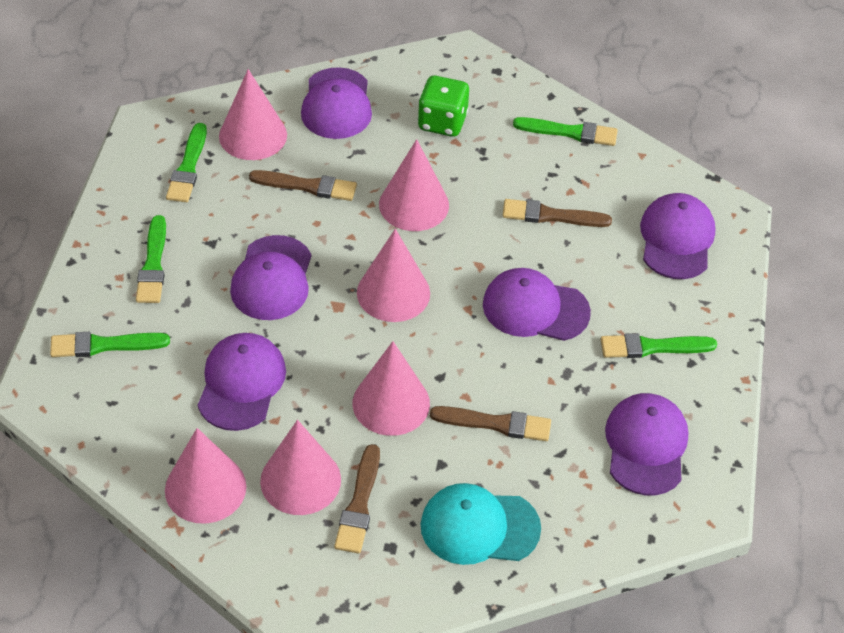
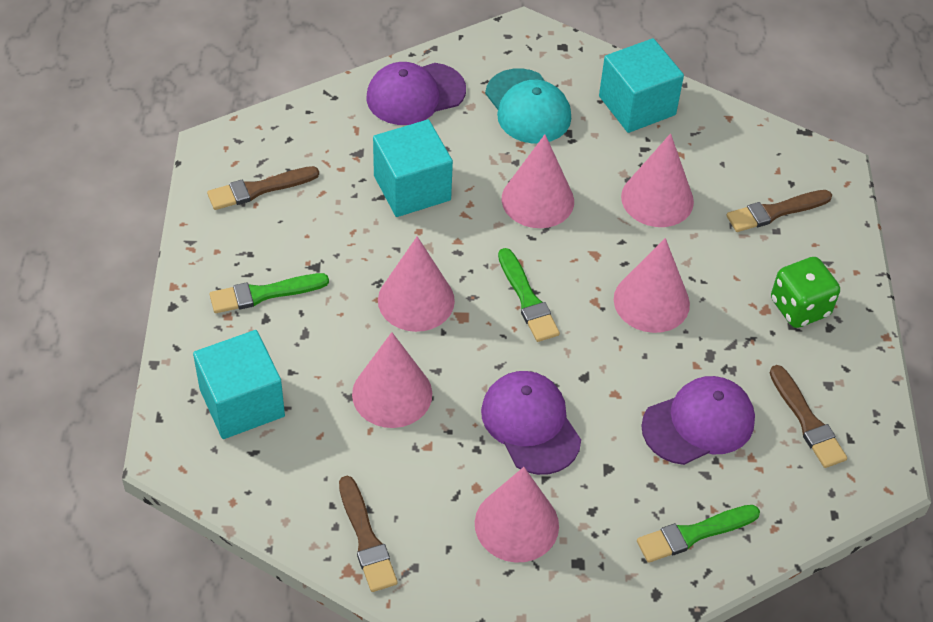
green brush: [50,332,170,357] [136,215,166,303] [166,123,207,202] [513,117,618,146] [601,333,717,358] = 5 -> [210,273,329,313] [498,248,560,342] [637,505,760,563] = 3
purple cap: [198,333,286,431] [230,235,312,320] [301,67,372,139] [483,268,591,341] [605,393,688,495] [640,193,715,279] = 6 -> [366,62,466,125] [481,371,581,475] [641,376,755,465] = 3
turquoise cube: none = 0 -> [193,330,285,439] [373,120,453,217] [599,38,684,133] = 3

